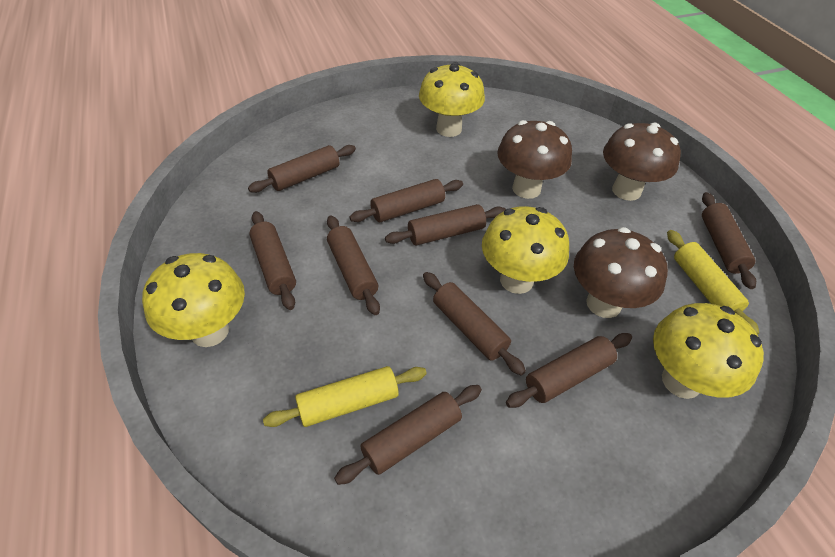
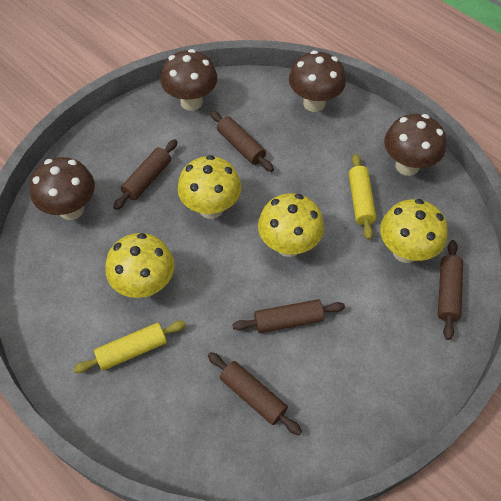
brown mushroom: [497,120,572,199] [574,227,668,318] [603,122,681,201] = 3 -> [30,157,95,220] [161,49,218,111] [289,50,346,112] [384,114,446,176] = 4
brown rolling pin: [248,145,356,193] [249,211,296,310] [327,215,380,315] [334,385,482,485] [349,179,463,222] [385,204,506,246] [423,272,526,375] [506,333,632,408] [702,192,756,289] = 9 -> [113,139,177,210] [208,352,302,435] [210,111,274,172] [232,299,345,333] [438,240,463,340] = 5

